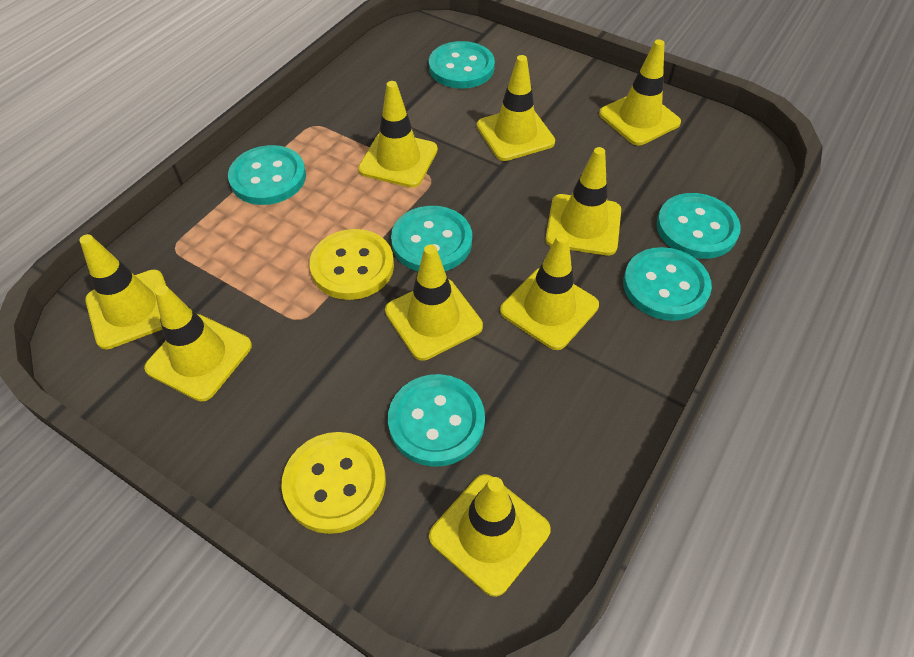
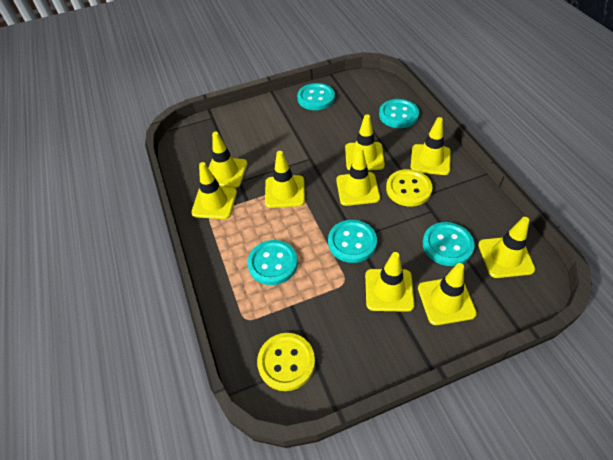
turquoise button: [228,145,306,205] [388,374,485,467] [391,206,472,271] [429,41,495,89] [623,247,712,321] [657,193,741,259] = 6 -> [247,240,298,285] [297,83,335,110] [328,220,377,263] [379,99,419,128] [423,222,475,266] = 5

